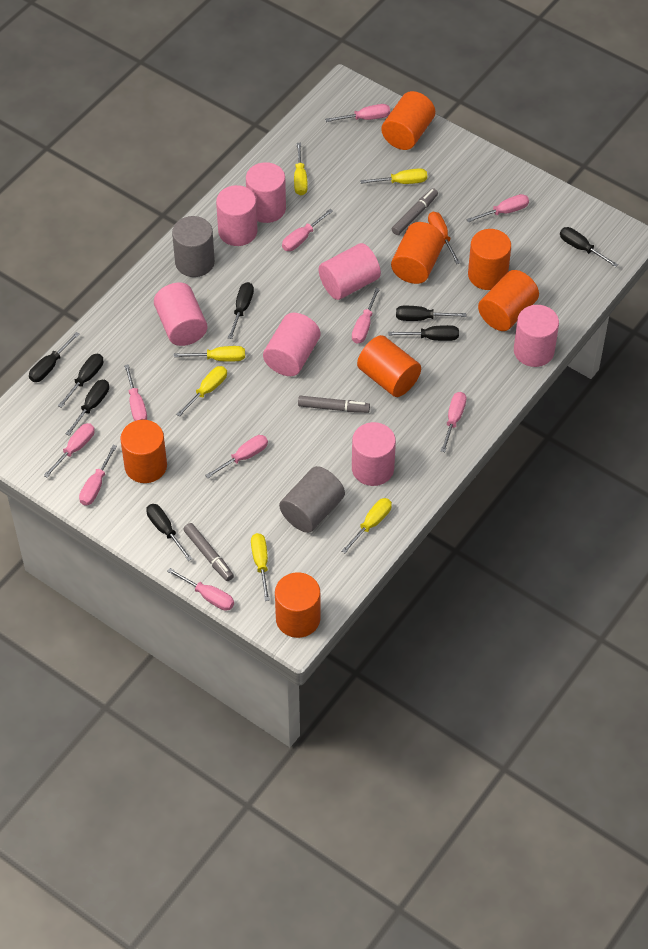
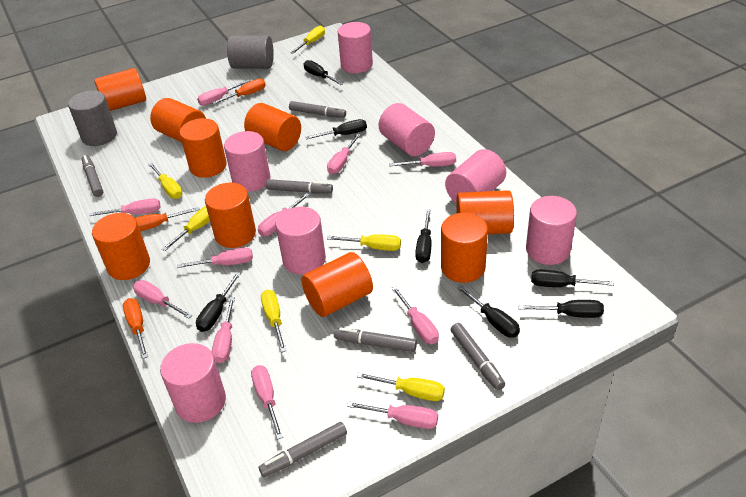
black screwdriver: [29,332,79,382] [58,354,103,408] [65,380,109,436] [146,504,192,561] [228,282,254,339] [388,325,459,341] [396,306,466,321] [560,227,618,267] = 8 -> [196,272,241,332] [304,60,343,85] [305,119,367,140] [415,209,431,263] [457,285,520,337] [518,300,604,318] [531,269,614,287] = 7
grey marker: [183,523,234,581] [298,396,370,413] [392,188,438,235] = 3 -> [82,155,103,197] [259,422,347,477] [266,179,333,193] [289,101,346,118] [334,327,417,352] [451,323,505,390] = 6
orange cylinder: [120,420,167,483] [275,572,321,638] [357,335,421,397] [381,91,435,150] [391,222,444,284] [468,229,511,290] [478,270,539,331] = 7 -> [92,213,150,280] [94,68,146,111] [150,98,206,142] [179,118,227,178] [205,183,256,248] [244,103,301,151] [301,252,373,317] [441,213,488,283] [456,190,514,234] = 9
orange screwdriver: [428,212,460,264] = 1 -> [123,298,148,359] [135,207,200,231] [212,78,265,104] = 3
pink screwdriver: [43,423,95,477] [79,445,117,505] [124,364,147,421] [167,568,234,611] [205,435,268,478] [282,209,333,251] [325,104,390,122] [352,288,380,344] [441,392,466,452] [466,194,529,223] = 10 -> [89,198,161,216] [133,280,192,319] [177,247,253,268] [197,79,250,106] [212,297,235,363] [251,365,283,439] [258,193,310,236] [327,134,361,174] [347,401,438,429] [389,152,456,167] [391,286,439,344] = 11

